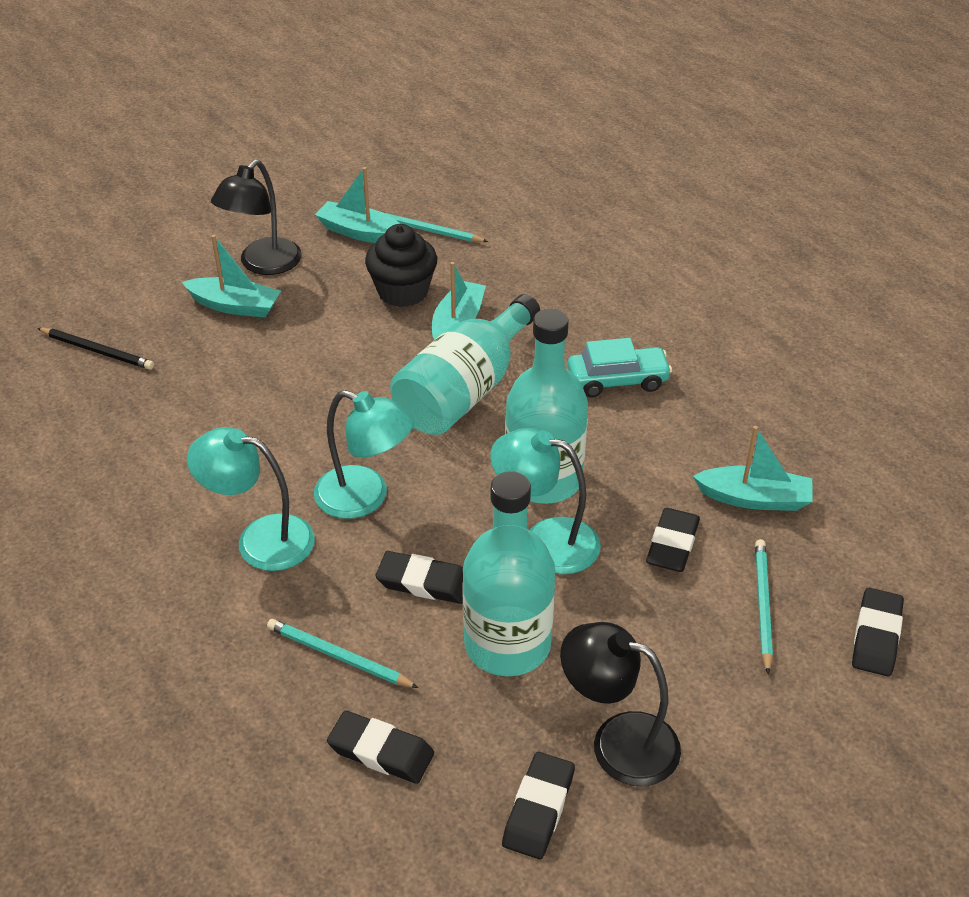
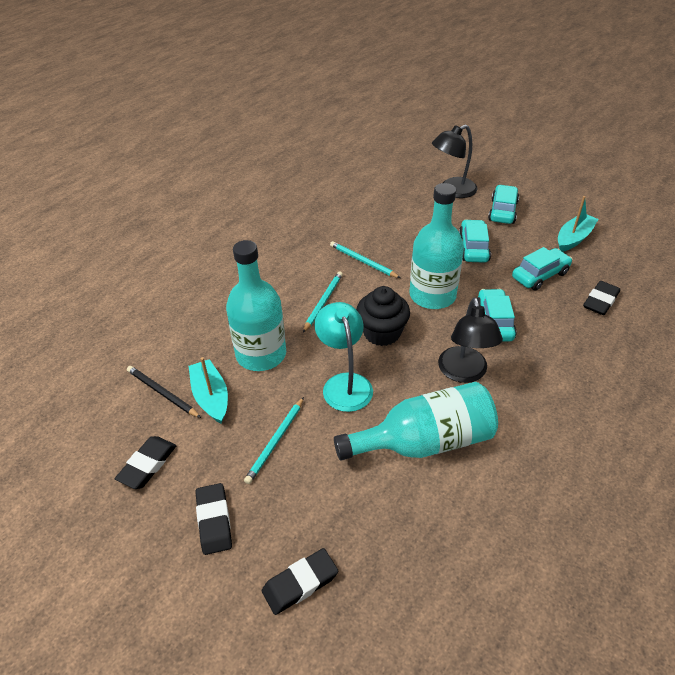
black eraser: [327,711,434,784] [376,551,463,604] [502,752,575,859] [646,508,700,572] [852,588,904,677] = 5 -> [115,436,176,489] [196,483,232,555] [262,548,338,615] [583,281,620,315] = 4
turquoise boat: [182,235,281,318] [315,167,400,243] [432,262,486,340] [693,426,813,511] = 4 -> [189,357,228,423] [558,196,599,252] = 2
turquoise car: [568,338,672,397] = 1 -> [459,219,491,263] [477,289,517,342] [488,185,519,224] [512,247,573,291] = 4
turquoise lamp: [187,427,315,571] [314,390,414,519] [490,428,601,574] = 3 -> [314,302,373,412] = 1

